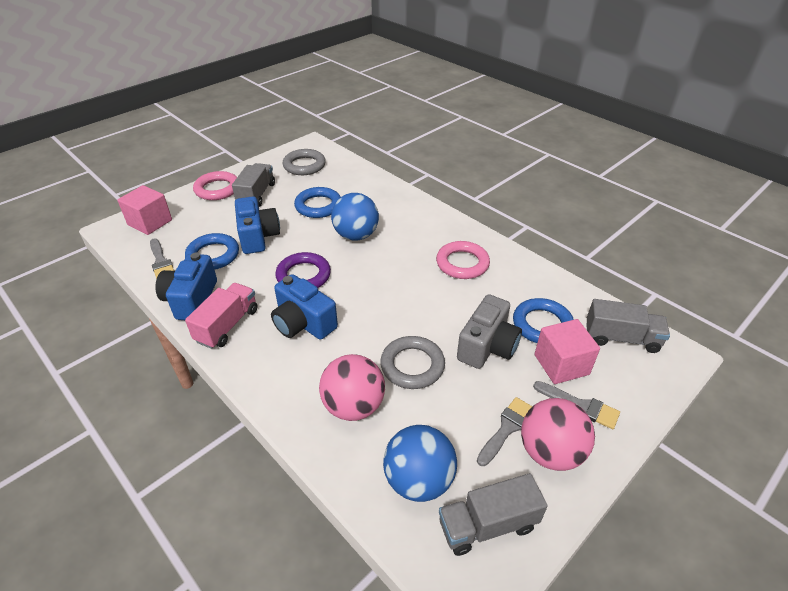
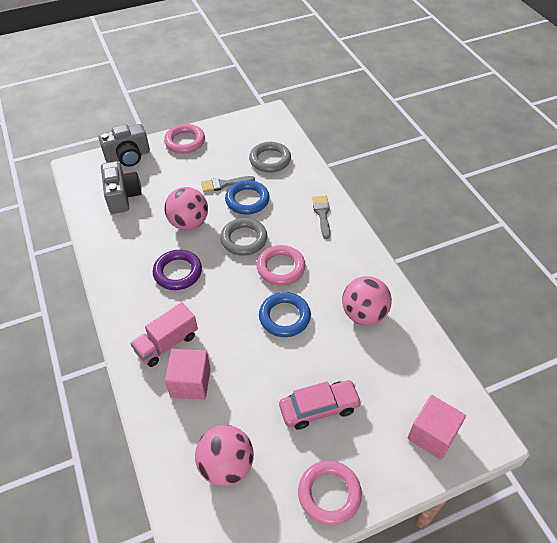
blue ball: [331,193,379,240] [383,425,457,502] = 2 -> none = 0
blue camera: [156,252,217,320] [235,196,280,254] [271,274,338,340] = 3 -> none = 0
blue ring: [185,233,239,270] [294,187,340,218] [513,298,574,343] = 3 -> [225,180,270,214] [259,292,311,337] = 2
grey brush: [150,238,174,279] [477,397,533,466] [533,381,620,429] = 3 -> [201,176,255,192] [312,196,330,239] = 2
grey camera: [457,294,522,369] = 1 -> [99,124,150,167] [101,161,142,214] = 2
grey truck: [232,163,275,207] [439,473,548,556] [586,299,670,353] = 3 -> none = 0
pink ball: [319,354,385,421] [521,398,595,471] = 2 -> [164,187,208,230] [195,425,254,486] [342,276,392,325] = 3
pink car: none = 0 -> [279,380,362,430] = 1
pink ring: [193,171,237,200] [436,241,490,279] = 2 -> [164,124,205,153] [257,245,306,285] [298,460,362,525] = 3

